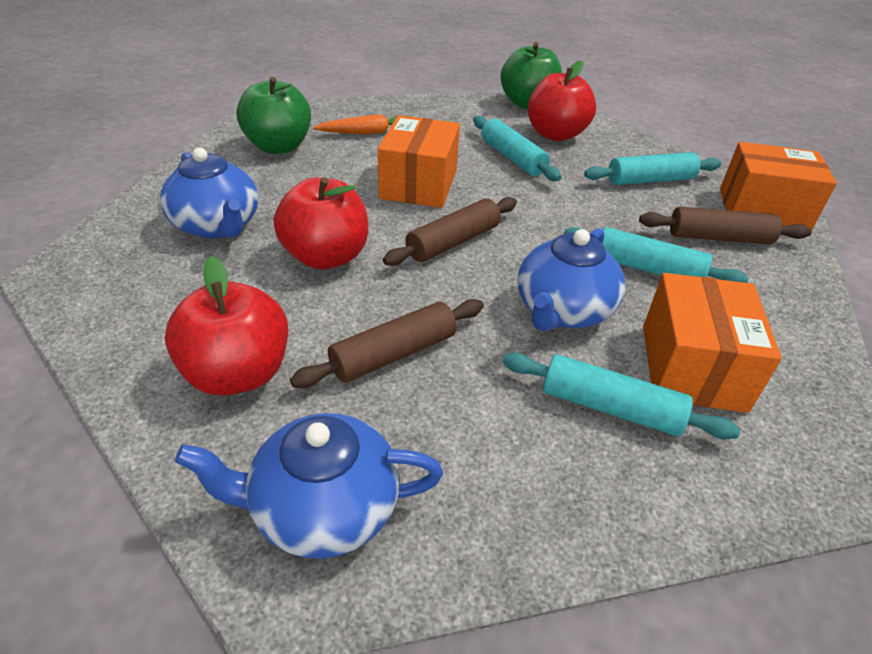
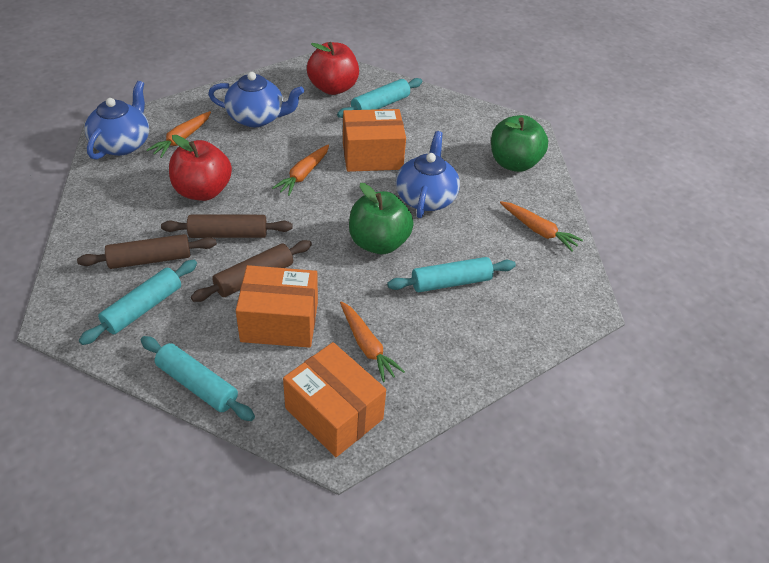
orange carrot: [313,114,411,134] = 1 -> [146,111,211,158] [272,144,329,196] [340,301,405,382] [500,201,583,251] = 4
red apple: [165,256,288,396] [273,177,368,270] [528,60,596,141] = 3 -> [169,135,232,201] [307,42,359,95] = 2

